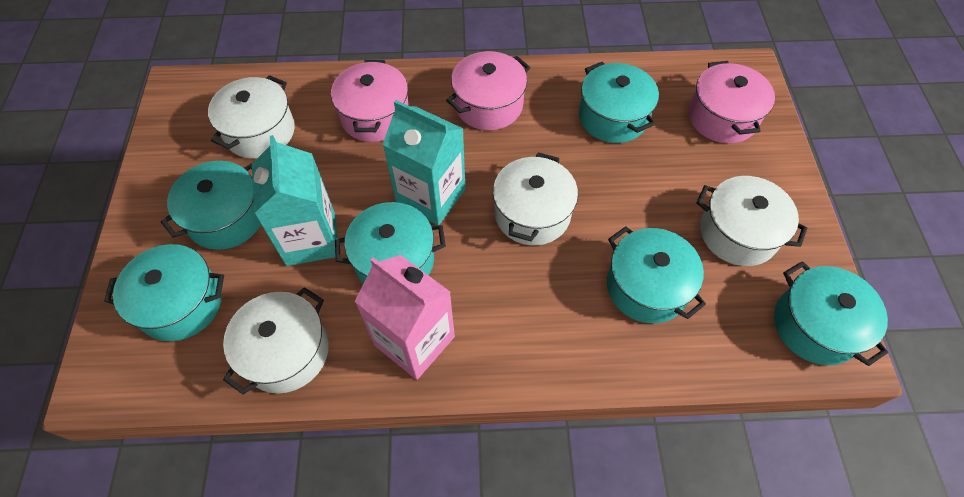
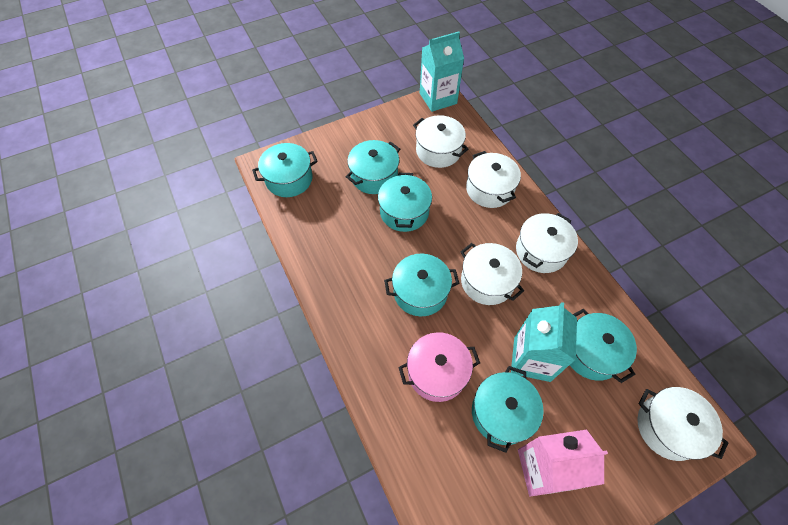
pink pot: [331,60,409,142] [446,51,530,130] [688,61,775,144] = 3 -> [398,332,480,402] = 1
white pot: [208,75,295,159] [223,287,329,395] [493,152,578,245] [696,176,807,266] = 4 -> [413,115,469,168] [461,243,524,305] [466,151,521,208] [516,213,578,273] [637,387,729,461] = 5

